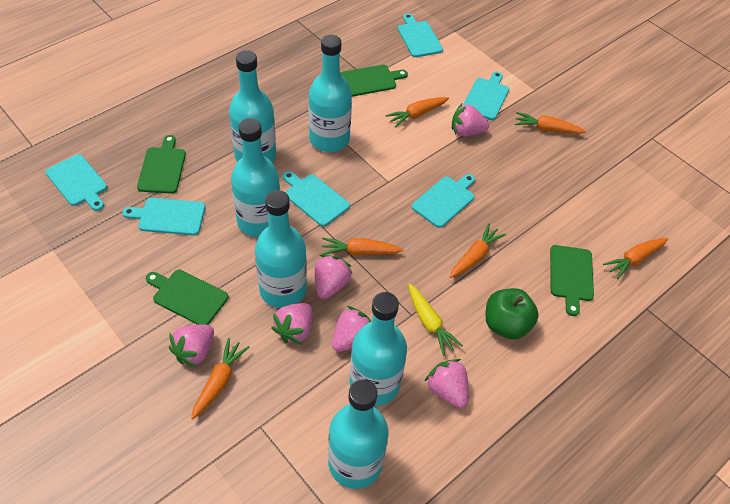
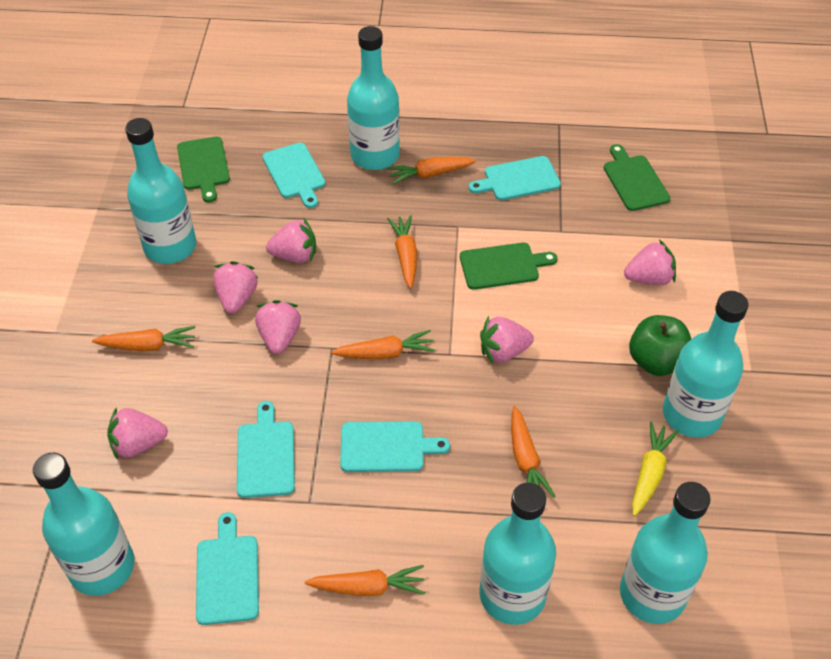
green cutting board: [137,135,186,194] [146,270,228,325] [340,65,408,97] [550,245,594,316] = 4 -> [177,136,230,202] [460,243,557,290] [604,144,670,211] = 3
turquoise cutting board: [45,154,107,211] [122,198,205,235] [283,171,350,226] [398,13,443,57] [412,174,475,228] [462,72,509,120] = 6 -> [196,512,259,625] [237,401,295,498] [262,143,325,208] [340,421,450,472] [469,156,561,200] = 5

